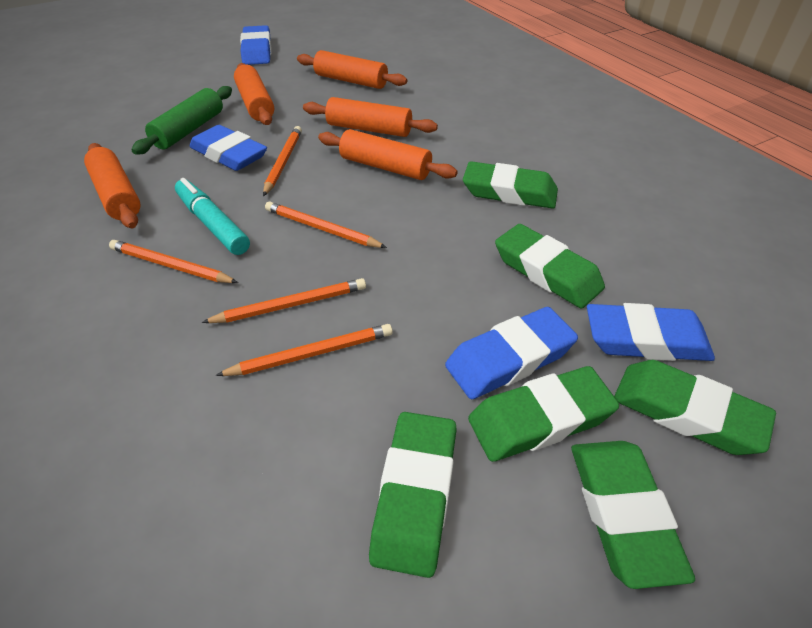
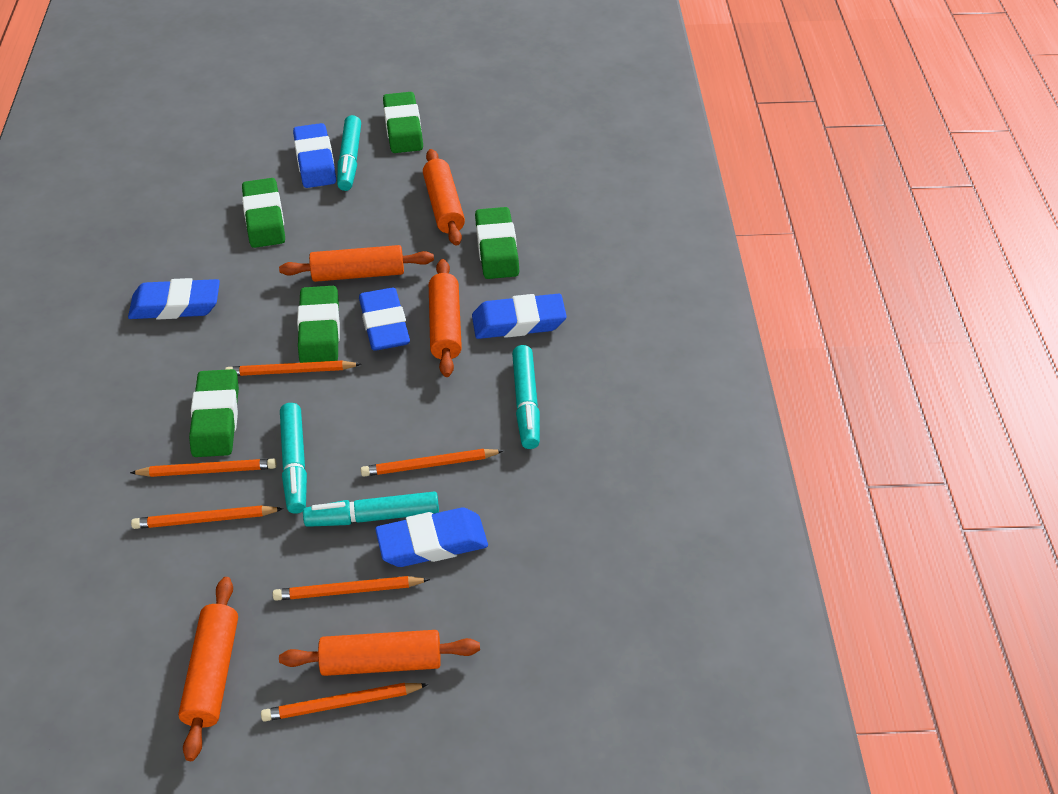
blue eraser: [190,125,267,171] [240,25,271,65] [445,307,578,399] [587,303,715,361] = 4 -> [128,278,220,320] [293,123,336,188] [359,288,410,351] [375,508,488,567] [472,294,567,339] = 5
green eraser: [369,412,457,578] [463,161,558,209] [468,366,619,462] [495,224,605,309] [571,441,695,589] [614,360,776,455] = 6 -> [189,369,239,457] [242,178,285,248] [297,286,340,363] [383,92,423,153] [475,207,519,279] = 5
green rolling pin: [131,86,232,154] = 1 -> none = 0
orange pencil: [109,240,238,283] [201,278,366,323] [215,324,393,376] [263,126,302,196] [265,201,387,248] = 5 -> [130,459,277,477] [131,505,283,529] [225,360,361,376] [261,683,428,722] [273,576,430,601] [361,449,503,476] = 6
turquoise marker: [175,178,250,255] = 1 -> [280,403,307,514] [303,492,439,527] [337,115,361,191] [512,345,540,449] = 4

